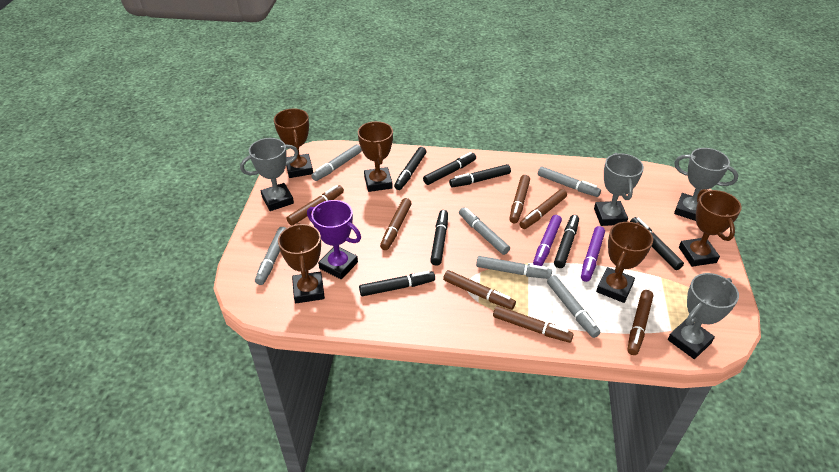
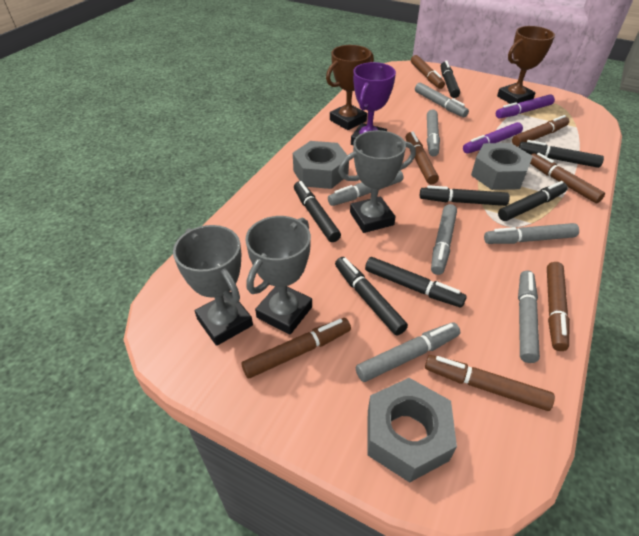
brown trophy: [274,109,313,178] [278,223,325,303] [358,121,393,192] [596,222,653,303] [679,189,742,267] = 5 -> [326,45,374,130] [497,26,555,104] = 2
grey marker: [255,227,286,285] [311,144,362,181] [459,207,510,255] [476,256,552,279] [538,166,601,197] [547,275,601,338] = 6 -> [328,170,403,206] [356,322,460,382] [415,83,469,117] [427,109,440,156] [431,204,457,275] [484,223,579,244] [518,271,540,363] = 7
grey nut: none = 0 -> [293,141,349,189] [368,378,457,482] [471,143,533,190] = 3
grey trophy: [240,138,298,211] [594,153,644,226] [668,273,739,359] [674,148,738,221] = 4 -> [173,225,253,346] [245,216,312,335] [338,130,416,233] = 3

